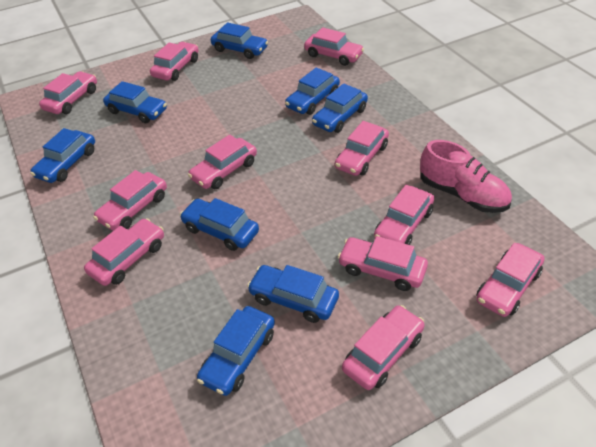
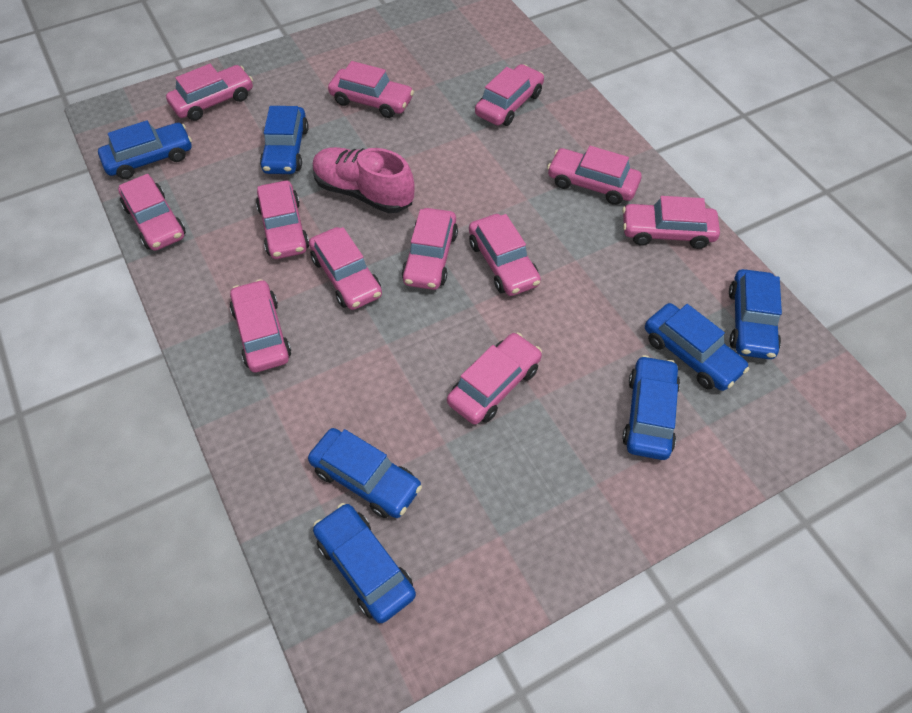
blue car: [30,128,95,183] [103,81,167,123] [180,198,259,251] [197,306,275,396] [211,22,268,59] [247,265,339,323] [285,68,340,115] [312,83,368,133] = 8 -> [98,120,192,179] [260,106,309,174] [308,428,422,518] [313,503,416,623] [622,355,680,460] [645,303,749,391] [729,269,782,359] = 7
pink car: [39,71,97,114] [84,218,164,286] [93,170,167,231] [150,42,199,81] [188,135,257,189] [304,27,364,66] [335,121,389,176] [338,236,428,291] [342,305,425,390] [374,185,434,245] [476,243,545,317] = 11 -> [118,174,186,251] [166,64,253,121] [230,279,291,372] [256,181,309,259] [309,227,382,310] [328,61,414,118] [402,208,458,290] [447,333,542,425] [469,214,541,296] [475,64,544,126] [547,146,641,205] [622,196,720,249] = 12

